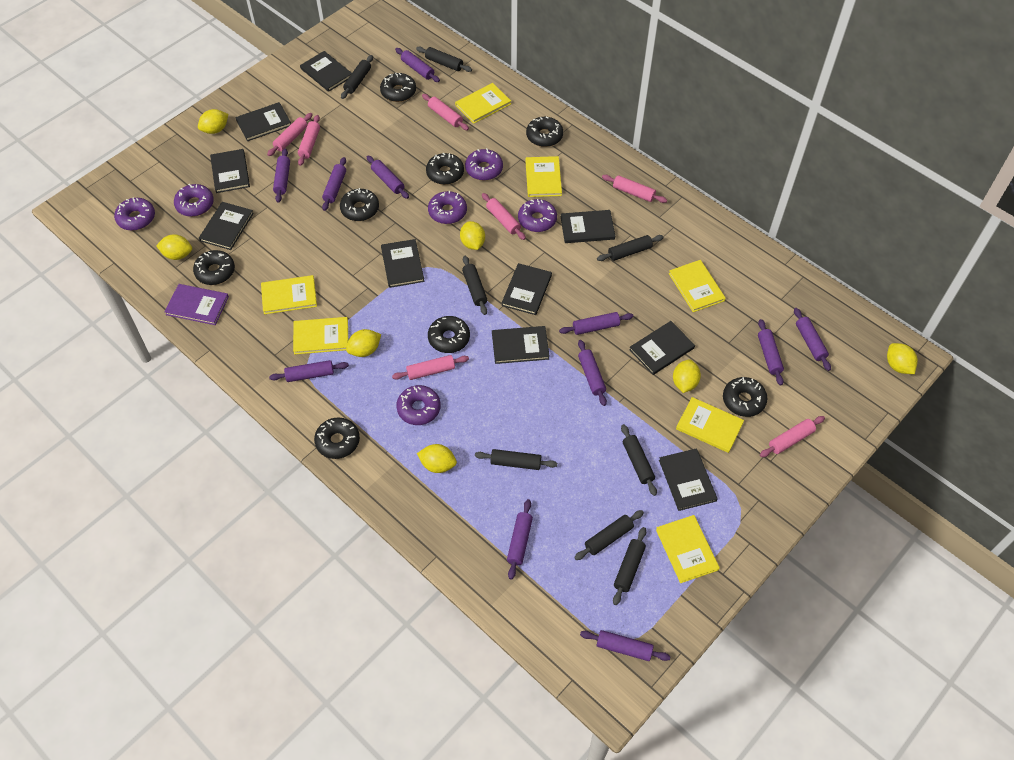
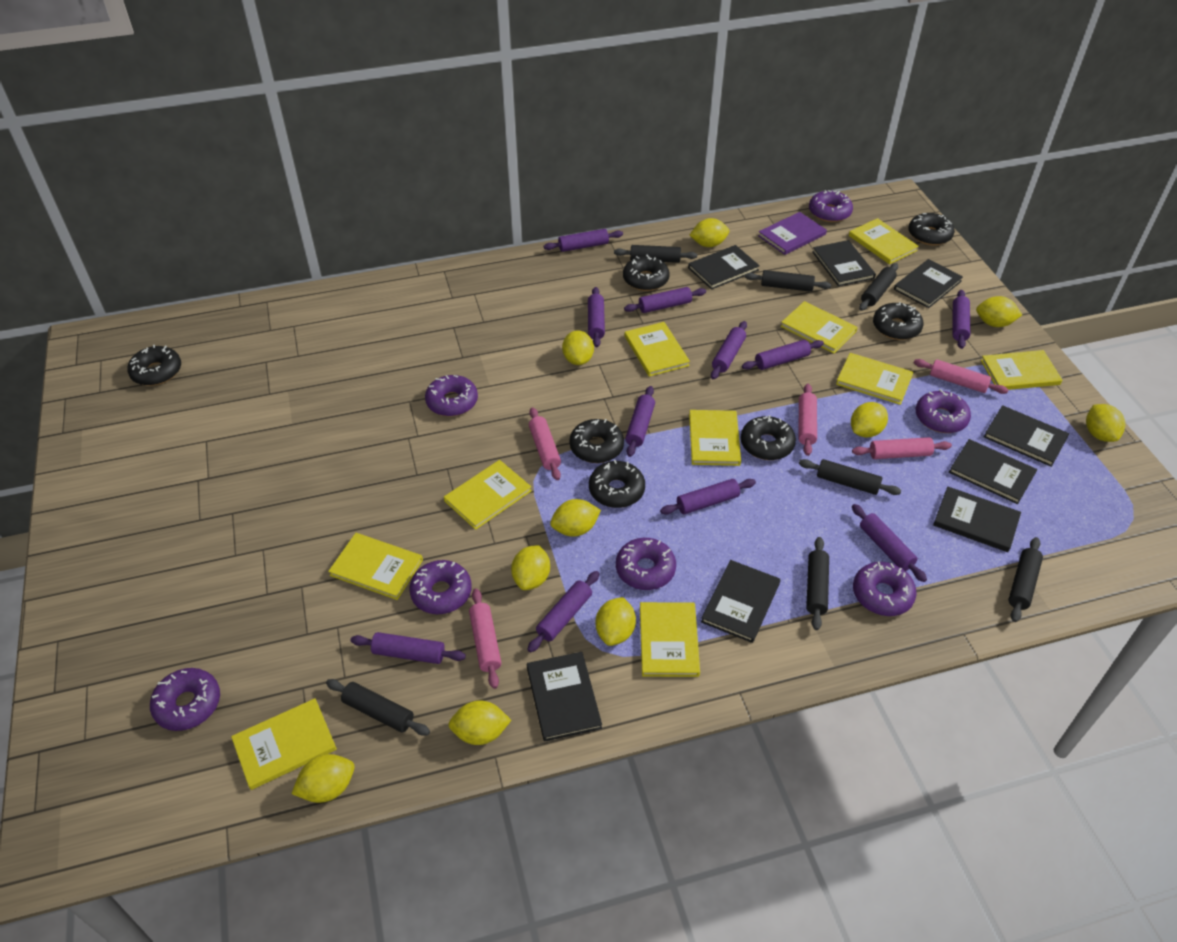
black book: [199,202,254,250] [210,149,250,193] [235,102,291,141] [300,51,352,92] [381,239,424,288] [492,326,550,364] [502,263,552,315] [561,210,615,243] [629,321,695,375] [659,448,718,511] = 10 -> [527,652,602,742] [688,245,760,290] [701,560,780,643] [812,240,876,286] [894,259,963,308] [933,487,1021,552] [949,439,1037,504] [984,405,1069,467] = 8
black donut: [193,250,235,285] [314,417,360,459] [340,188,379,221] [380,73,416,102] [426,153,464,185] [428,316,470,353] [526,117,563,147] [723,377,768,417] = 8 -> [127,345,181,386] [569,419,624,463] [589,460,645,508] [623,255,670,291] [741,415,796,460] [873,302,923,340] [908,213,955,245] = 7
black rolling pin: [341,55,373,99] [416,47,472,72] [462,256,487,315] [475,449,557,470] [574,510,644,560] [597,235,664,261] [613,527,646,605] [621,424,657,496] = 8 -> [326,679,430,736] [614,245,697,263] [745,270,831,292] [799,459,901,495] [806,537,829,630] [859,263,898,311] [1008,537,1043,622] = 7
pink rolling pin: [267,113,313,156] [298,115,320,166] [392,355,469,380] [422,94,469,131] [482,193,526,240] [602,175,667,203] [760,416,825,457] = 7 -> [469,588,501,689] [529,407,561,480] [798,384,817,456] [852,437,952,459] [914,359,1008,394] = 5
purple donut: [114,197,155,231] [174,184,214,217] [396,385,441,425] [428,191,467,224] [465,148,503,181] [518,199,557,232] = 6 -> [150,668,220,731] [409,560,472,614] [425,375,478,416] [616,538,676,590] [809,190,853,222] [853,562,917,616] [916,389,971,433] = 7
yellow book: [261,275,317,314] [293,317,348,354] [455,83,511,124] [525,156,562,197] [656,515,720,583] [669,260,726,312] [676,397,744,453] = 7 -> [231,698,337,790] [328,533,423,600] [444,460,532,530] [625,322,690,377] [640,602,700,677] [689,410,741,466] [781,301,858,353] [836,353,913,405] [849,218,919,264] [981,350,1062,390] = 10
yellow lemon: [156,234,192,260] [198,109,229,134] [346,329,381,357] [417,444,457,473] [460,221,485,250] [673,359,701,393] [887,343,918,374] = 7 -> [291,754,355,803] [448,700,511,745] [511,545,550,590] [550,499,601,537] [562,330,594,365] [596,597,636,646] [690,218,729,247] [851,402,888,437] [976,296,1022,327] [1086,404,1125,442] = 10

